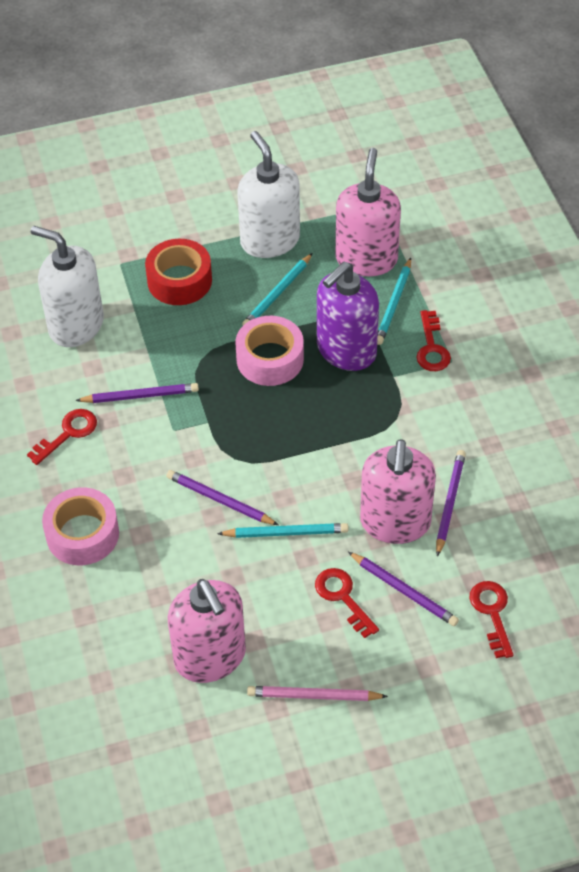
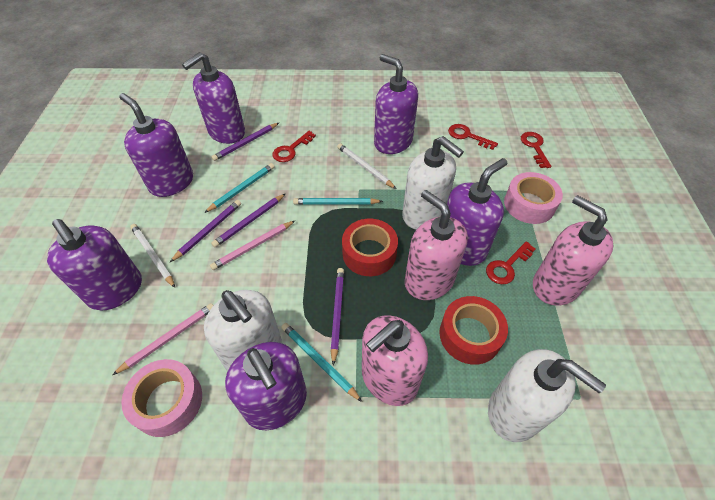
pink pencil: [247,686,388,701] = 1 -> [112,303,214,375] [210,221,295,270] = 2
purple soap dispenser: [317,262,379,371] = 1 -> [47,219,142,310] [119,93,193,197] [182,52,245,144] [225,342,307,430] [374,54,418,154] [447,158,507,266] = 6
red tape: [145,239,212,305] = 1 -> [342,219,398,276] [439,296,508,365] = 2
white pencil: none = 0 -> [130,224,175,288] [337,143,396,189] = 2
white soap dispenser: [31,226,104,347] [237,131,300,258] = 2 -> [204,290,282,372] [402,136,464,230] [488,349,606,442] = 3

